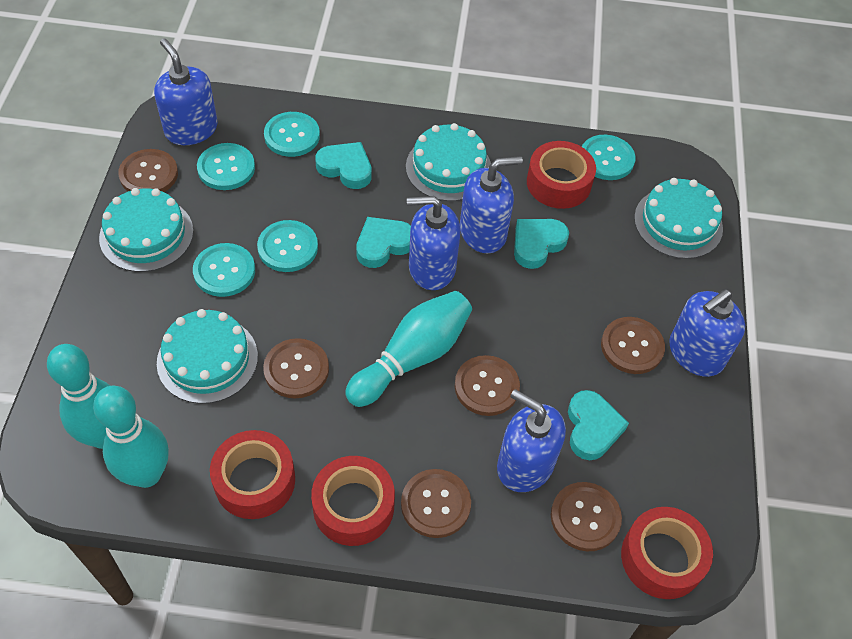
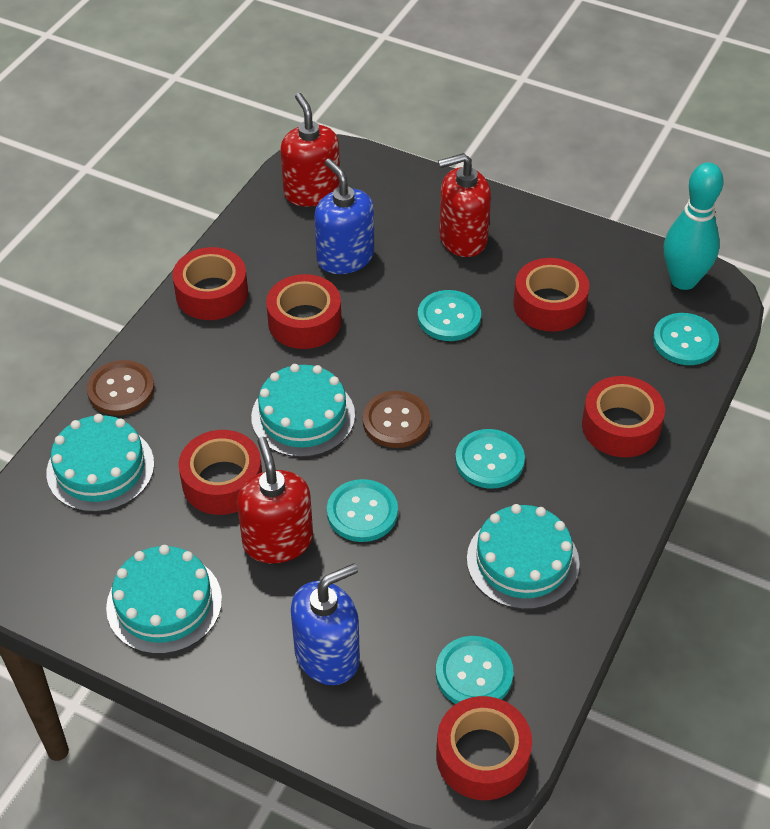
blue soap dispenser: [154,38,218,145] [407,196,461,290] [460,156,523,254] [497,389,566,492] [669,290,745,377] = 5 -> [291,563,360,685] [314,159,374,274] = 2
brown button: [118,149,178,192] [263,338,329,398] [401,469,471,538] [455,355,520,416] [551,482,622,551] [601,317,665,374] = 6 -> [87,360,155,416] [363,391,430,448] = 2
red soap dispenser: none = 0 -> [237,437,313,563] [280,93,340,207] [438,153,491,257] = 3
red tape: [210,430,295,519] [311,456,395,546] [527,141,596,209] [621,507,713,599] = 4 -> [172,247,248,320] [178,430,262,515] [266,274,342,349] [436,696,532,800] [513,258,589,331] [582,376,665,457] = 6
turquoise bowling pin: [47,344,110,449] [93,386,169,488] [345,291,472,407] = 3 -> [664,162,724,290] = 1
turquoise heart: [315,142,372,189] [356,217,411,268] [514,219,569,269] [568,390,629,460] = 4 -> none = 0

